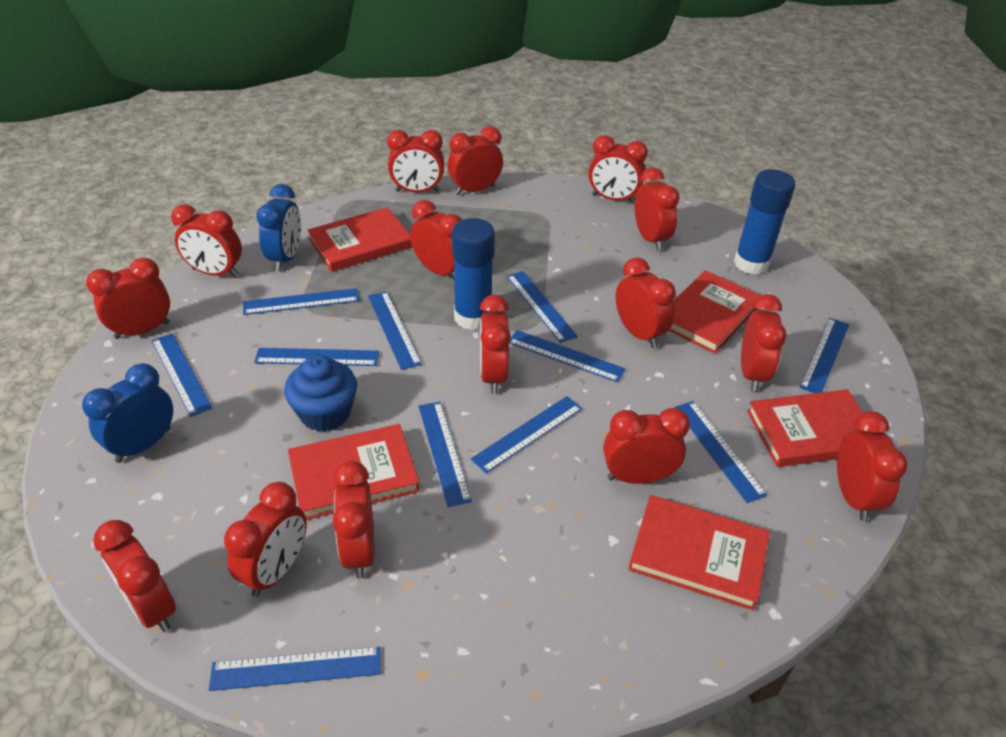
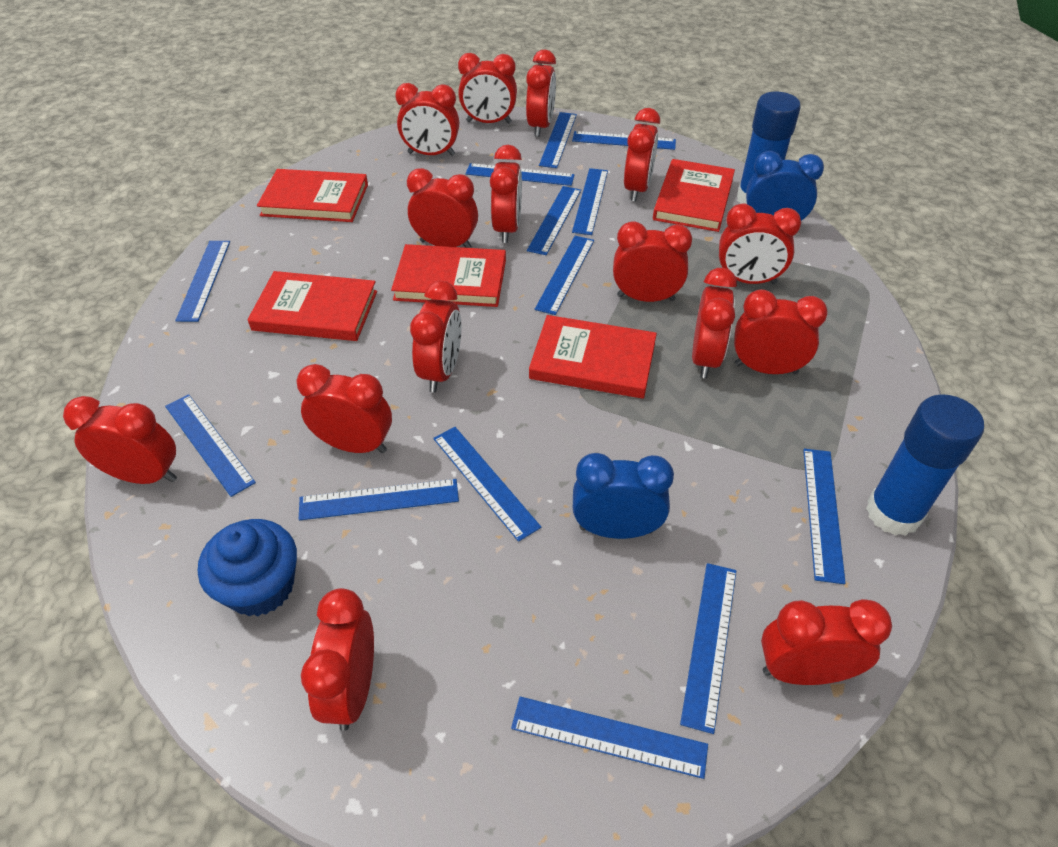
blue ruler: [152,333,212,417] [209,647,381,691] [243,288,359,315] [254,348,379,366] [368,291,421,370] [418,402,472,507] [471,396,582,473] [507,271,578,343] [510,330,625,382] [674,401,767,503] [799,318,849,393] = 11 -> [165,394,256,497] [175,241,230,322] [299,479,459,520] [433,427,541,542] [466,163,575,186] [511,696,708,779] [527,186,581,255] [535,236,594,315] [539,112,577,168] [572,131,676,150] [572,168,608,235] [680,563,736,734] [803,449,846,584] = 13

